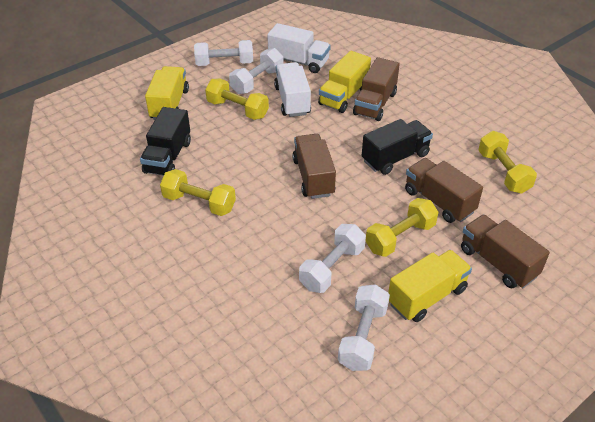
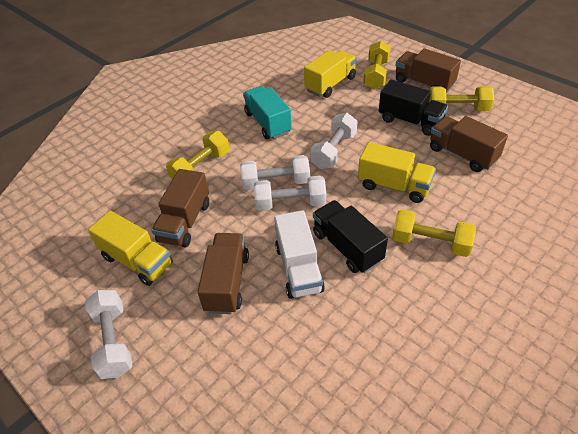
turquoise truck: none = 0 -> [243,86,292,139] = 1
white truck: [267,23,331,73] [274,62,311,117] = 2 -> [274,210,325,299] = 1

